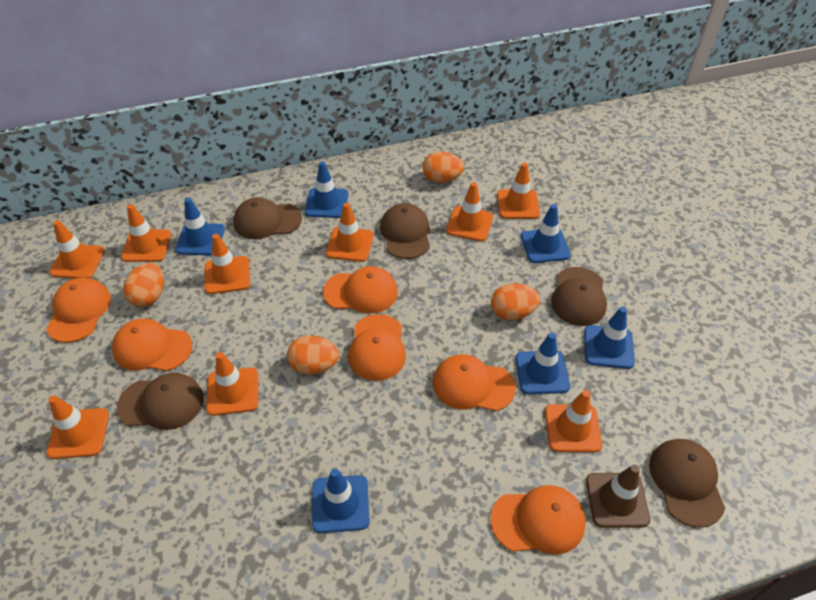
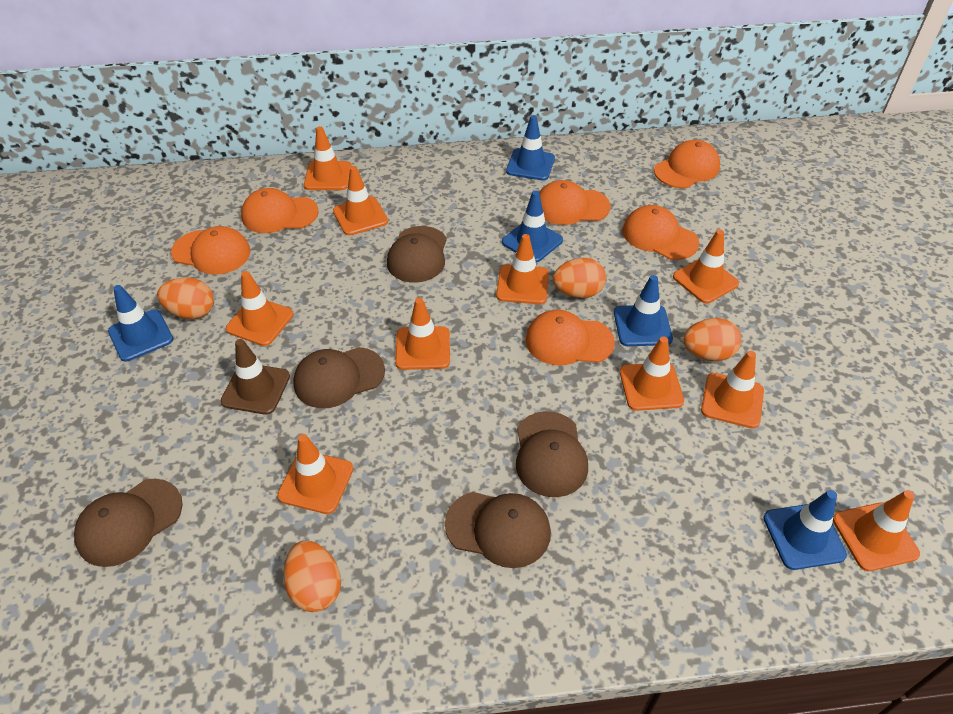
blue traffic cone: [175,198,225,256] [305,161,349,218] [312,469,369,533] [515,333,570,394] [521,204,571,263] [584,307,635,369] = 6 -> [108,285,173,362] [502,191,563,262] [506,115,555,181] [614,275,673,346] [763,490,847,570] = 5
orange traffic cone: [47,395,109,459] [49,220,105,279] [121,204,171,262] [205,234,250,294] [206,352,258,416] [326,203,374,262] [446,182,493,242] [497,163,540,219] [545,390,603,452] = 9 -> [226,271,294,346] [277,434,353,514] [304,126,351,190] [333,166,388,235] [395,298,450,370] [496,234,549,304] [620,336,684,411] [673,229,739,303] [701,351,764,429] [833,490,920,571] = 10

